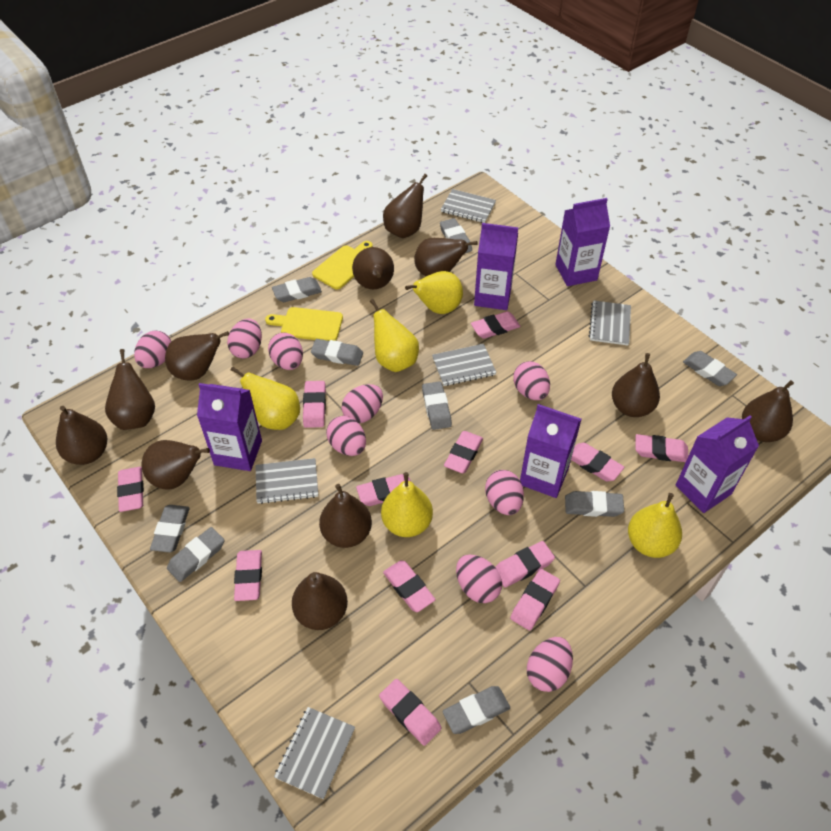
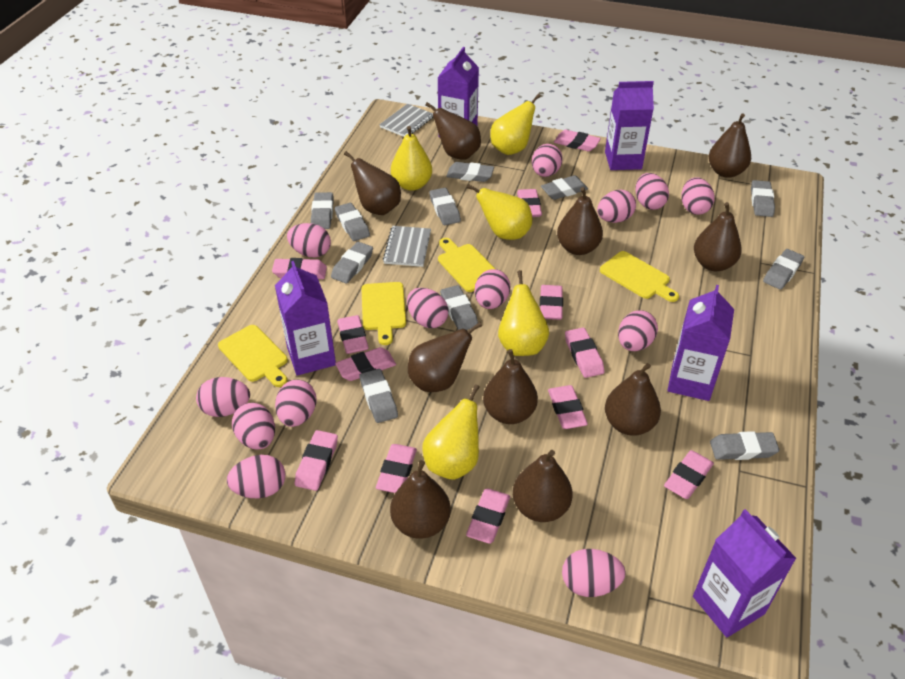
brown pear: [56,406,107,465] [105,349,155,430] [141,440,210,490] [165,331,229,381] [292,572,348,630] [319,484,372,548] [352,247,394,289] [383,174,427,238] [414,238,478,276] [612,353,660,417] [742,380,794,442] = 11 -> [344,151,401,215] [390,460,451,539] [408,322,482,392] [425,102,481,160] [483,349,538,424] [513,450,572,522] [557,187,603,255] [605,363,661,436] [694,202,742,271] [709,113,751,178] = 10
grey eraser: [150,505,190,553] [167,527,225,582] [272,277,322,302] [311,339,363,366] [422,381,452,430] [440,218,472,254] [442,686,510,734] [565,491,624,517] [683,351,737,386] = 9 -> [311,192,334,229] [331,242,373,283] [335,203,370,241] [360,369,398,423] [429,188,461,225] [440,285,478,330] [446,162,494,182] [541,175,588,200] [710,431,780,460] [751,180,775,217] [763,249,804,290] = 11
grey notebook: [255,458,318,504] [274,707,355,799] [432,344,496,386] [441,189,496,223] [589,300,631,346] = 5 -> [379,104,433,137] [383,226,431,267] = 2
pink egg: [134,331,171,368] [227,318,262,359] [268,332,303,370] [326,416,366,456] [342,384,383,423] [456,555,502,603] [485,470,524,515] [513,361,550,400] [527,637,573,692] = 9 -> [196,377,250,417] [227,455,285,498] [232,403,275,450] [275,380,316,427] [287,223,331,257] [407,288,449,328] [474,269,510,309] [532,144,563,177] [562,549,626,597] [597,190,636,223] [618,310,658,351] [636,173,669,210] [681,177,715,215] = 13
yellow cutting board: [265,307,343,341] [312,241,373,289] = 2 -> [218,325,288,387] [361,282,406,345] [438,238,495,292] [600,251,679,302] = 4

